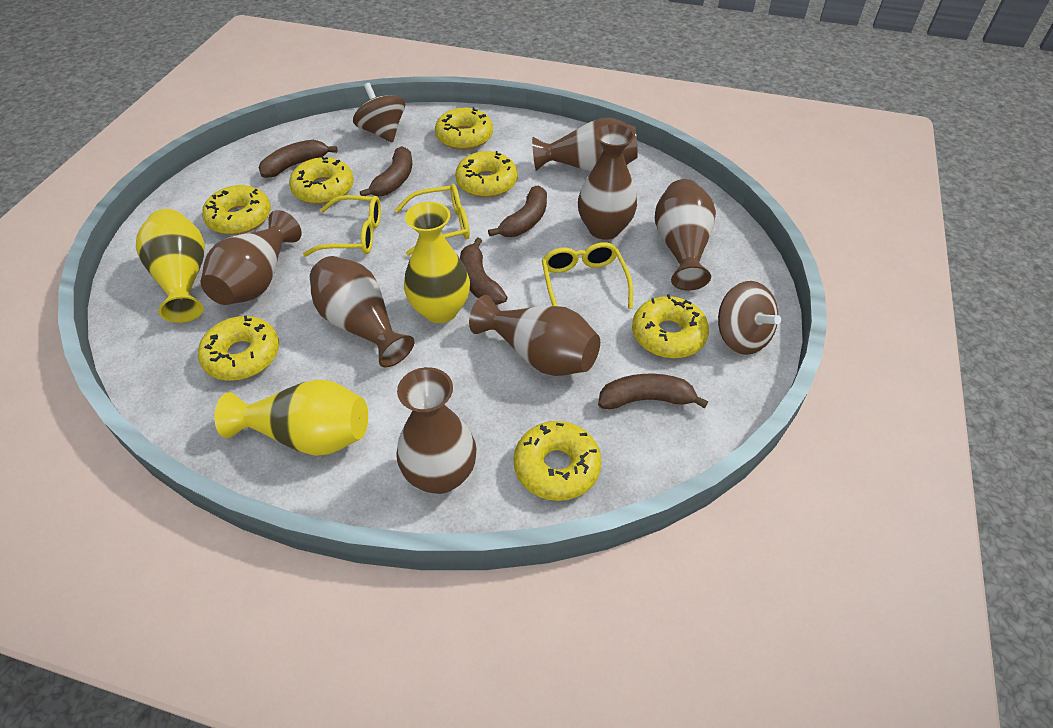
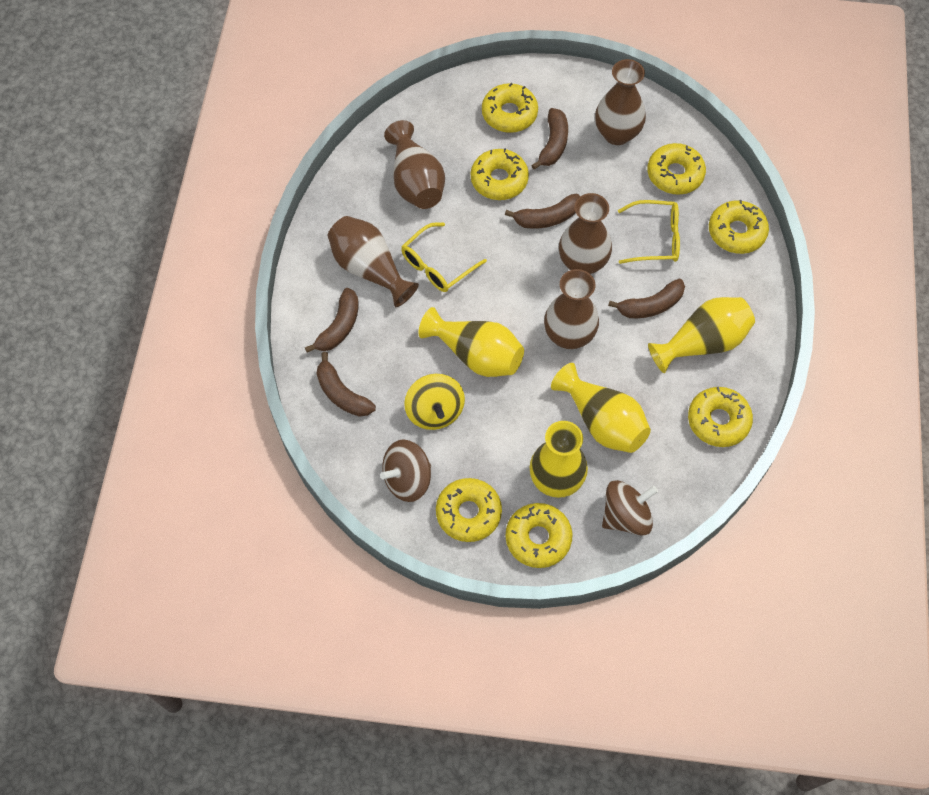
brown vase: [200,210,302,305] [310,256,415,368] [396,367,477,494] [469,295,600,376] [532,118,638,171] [578,123,637,240] [655,179,716,290] = 7 -> [328,216,419,307] [384,120,445,209] [544,269,599,349] [559,193,612,274] [595,59,646,145] = 5
yellow glasses: [303,195,381,256] [395,184,470,256] [542,242,633,309] = 3 -> [401,223,487,292] [618,200,680,264] = 2
yellow spinning top: none = 0 -> [404,374,465,430] = 1
yellow vase: [136,209,205,323] [215,379,368,456] [404,202,470,323] = 3 -> [418,307,524,377] [530,421,588,498] [551,363,651,453] [648,297,755,373] = 4

